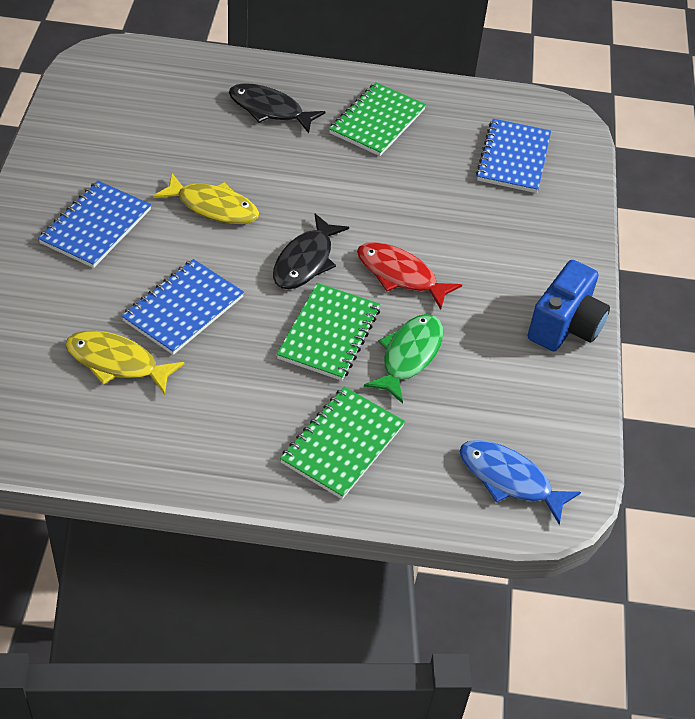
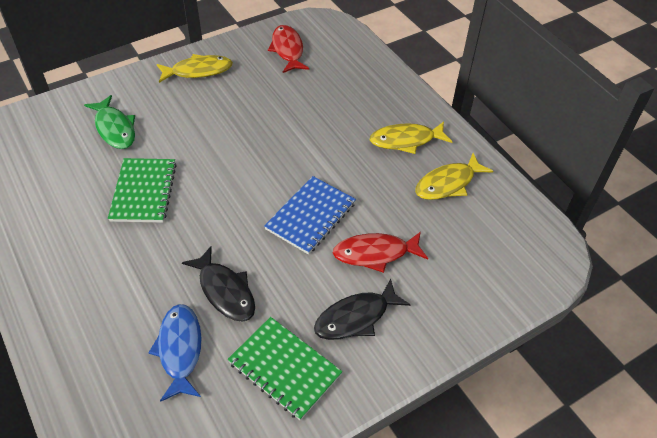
blue camera: [528,260,610,351] = 1 -> none = 0
blue notebook: [38,181,151,268] [121,259,244,355] [476,119,551,193] = 3 -> [264,176,356,255] = 1
green notebook: [277,283,380,381] [280,387,405,499] [329,82,426,156] = 3 -> [108,158,177,223] [228,317,342,420] = 2
red fish: [357,242,462,310] = 1 -> [268,25,309,73] [333,232,428,273] = 2
yellow fish: [66,331,185,395] [153,173,259,224] = 2 -> [157,54,233,83] [370,122,452,154] [415,153,493,200] = 3

